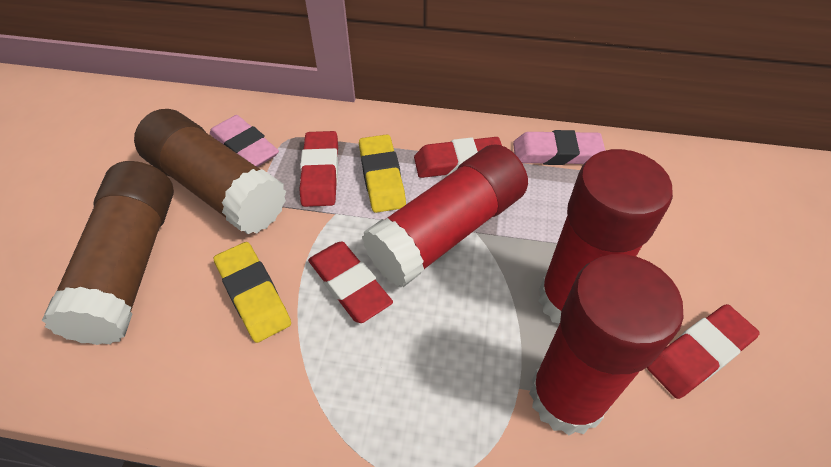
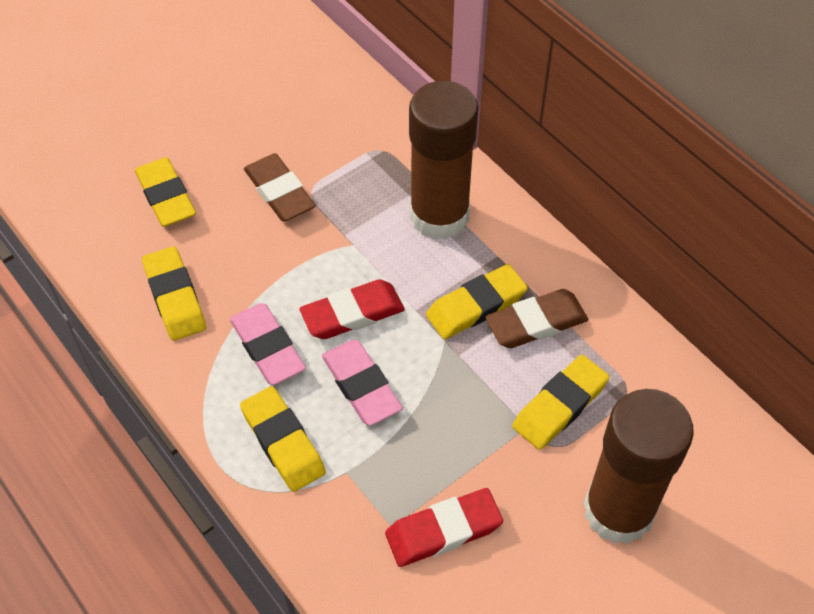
brown eraser: none = 0 -> [244,153,316,222] [485,289,588,348] = 2
red eraser: [299,131,338,207] [308,241,393,323] [414,137,502,178] [647,304,760,399] = 4 -> [299,279,405,339] [385,488,503,567] = 2
red glue stick: [362,144,528,287] [529,254,684,435] [539,149,673,324] = 3 -> none = 0
yellow eraser: [214,242,291,343] [359,134,406,213] = 2 -> [135,157,196,227] [142,246,206,341] [240,386,326,492] [426,264,528,339] [512,355,609,450] = 5

